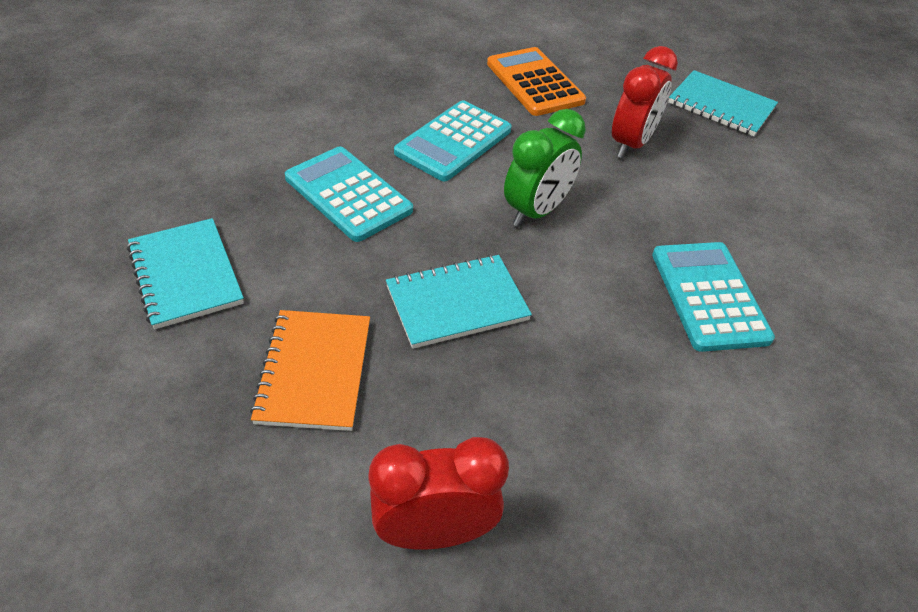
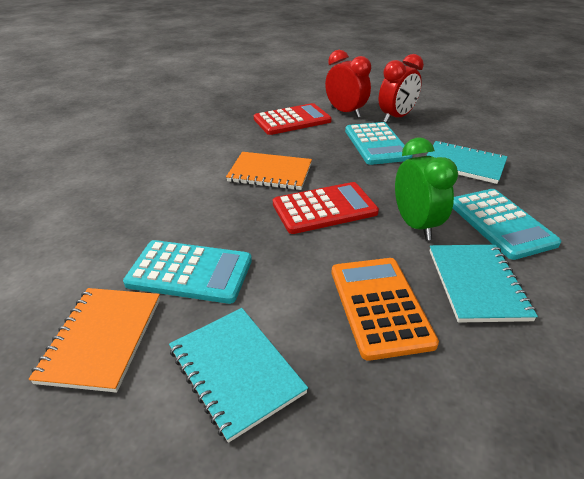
orange notebook: [250,310,370,431] = 1 -> [29,288,160,393] [226,152,312,190] = 2
red calculator: none = 0 -> [254,103,332,135] [273,182,379,234] = 2

